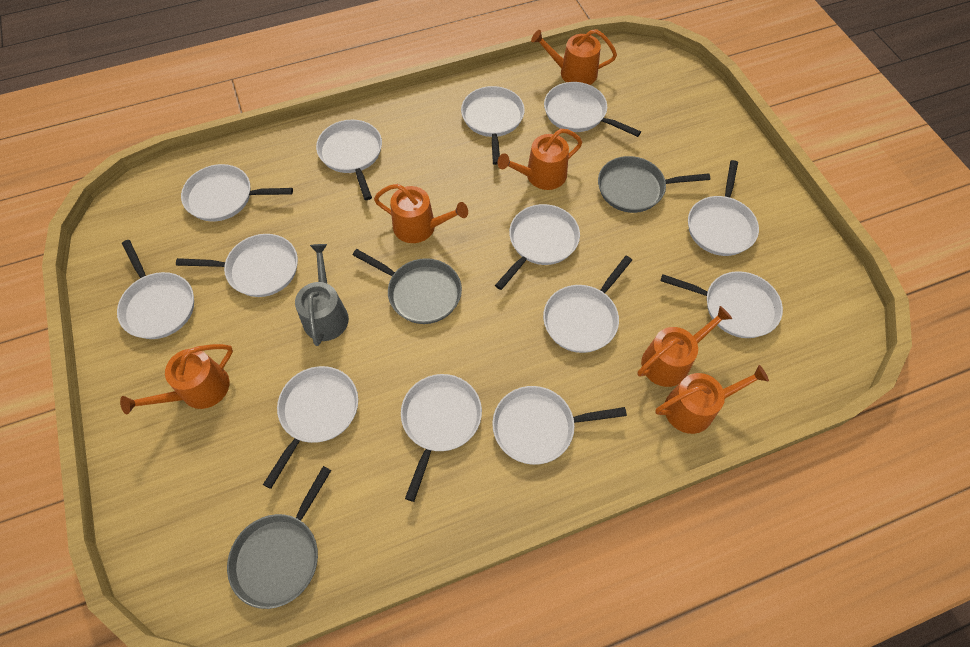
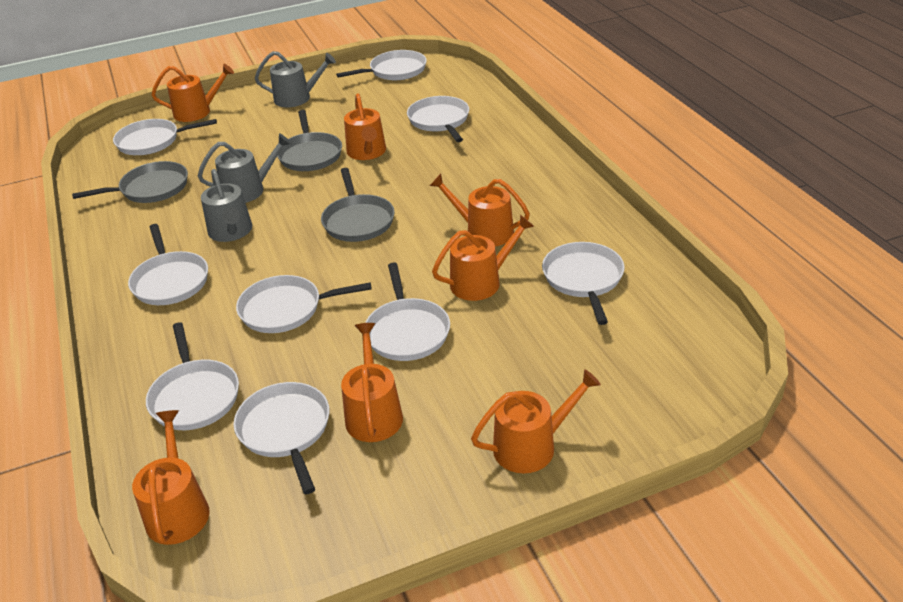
grey watering can: [295,244,349,346] = 1 -> [198,133,291,203] [201,169,252,242] [255,51,336,107] = 3
orange watering can: [120,344,233,414] [374,184,468,243] [498,129,582,190] [531,29,617,85] [637,306,732,387] [655,365,769,434] = 6 -> [132,410,210,545] [151,64,234,122] [341,323,403,442] [344,94,386,160] [430,174,530,246] [432,215,534,301] [471,369,601,473] = 7
white pan: [117,240,194,339] [176,234,298,297] [181,164,293,222] [263,366,358,489] [316,120,382,200] [401,374,482,502] [461,86,525,165] [492,386,627,465] [495,204,580,290] [543,256,632,353] [544,82,641,137] [661,271,783,338] [688,160,759,256] = 13 -> [113,119,217,155] [128,224,208,305] [146,323,239,430] [233,382,330,494] [236,275,371,333] [336,50,427,80] [365,262,450,361] [407,96,469,142] [542,242,625,325] = 9

